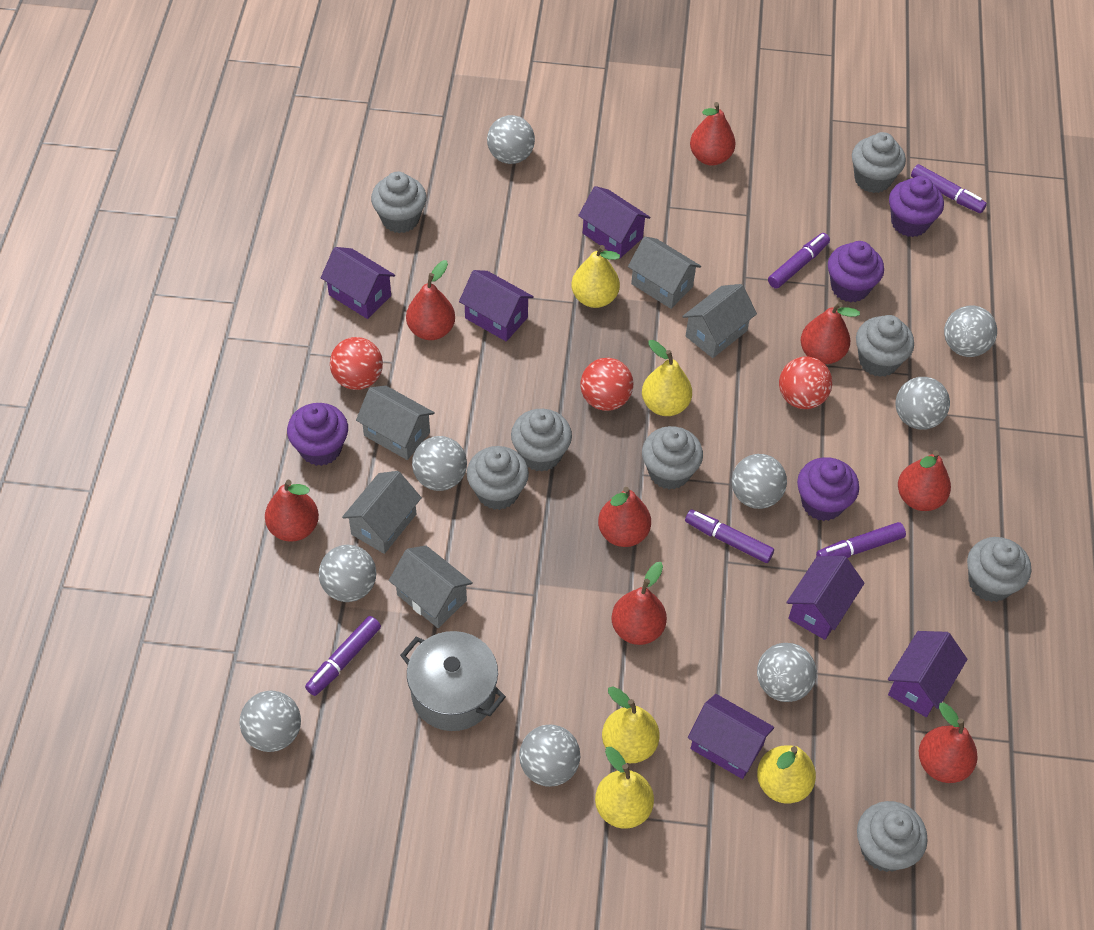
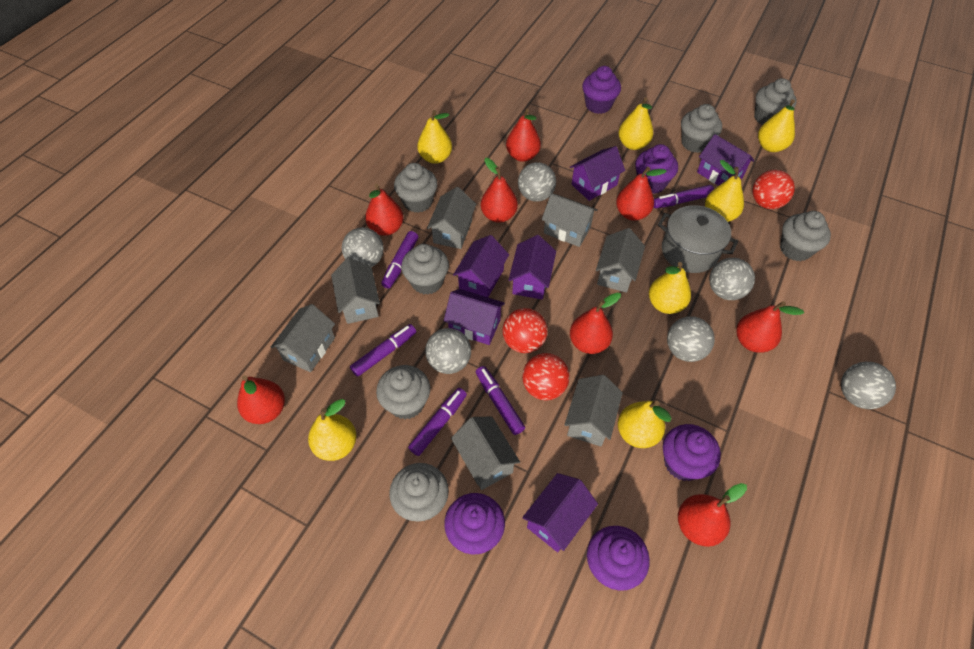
grey ball: [240,691,301,752] [319,545,376,602] [412,436,467,491] [487,115,535,164] [519,724,580,787] [732,454,787,509] [757,643,817,702] [895,377,950,430] [944,306,997,357] = 9 -> [342,227,384,267] [425,328,471,374] [518,162,556,202] [667,317,715,362] [709,258,755,300] [841,362,896,409] = 6
grey cupcake: [371,172,427,233] [467,446,529,510] [511,409,572,472] [642,426,703,489] [852,132,906,193] [856,315,914,377] [857,801,928,872] [967,537,1031,602] = 8 -> [376,365,430,419] [389,463,449,522] [394,163,438,213] [401,244,449,295] [681,104,722,153] [754,78,796,125] [780,211,831,261] = 7
grey house: [342,471,422,554] [356,386,435,460] [389,546,473,628] [628,236,701,309] [682,284,757,358] = 5 -> [271,304,335,372] [331,258,380,324] [427,187,476,249] [451,416,520,490] [542,193,598,247] [565,375,623,447] [596,228,645,293] = 7
purple cupcake: [287,403,348,466] [797,457,859,521] [828,241,884,302] [889,176,944,237] = 4 -> [444,493,505,554] [582,66,621,114] [587,526,650,591] [635,144,678,194] [663,424,721,481] = 5
yellow pear: [571,245,620,308] [595,747,654,829] [602,686,659,763] [642,340,692,416] [757,745,816,804] = 5 -> [308,399,356,461] [417,110,452,164] [618,401,672,448] [619,97,653,150] [649,262,691,314] [705,160,744,222] [758,99,795,152] = 7

